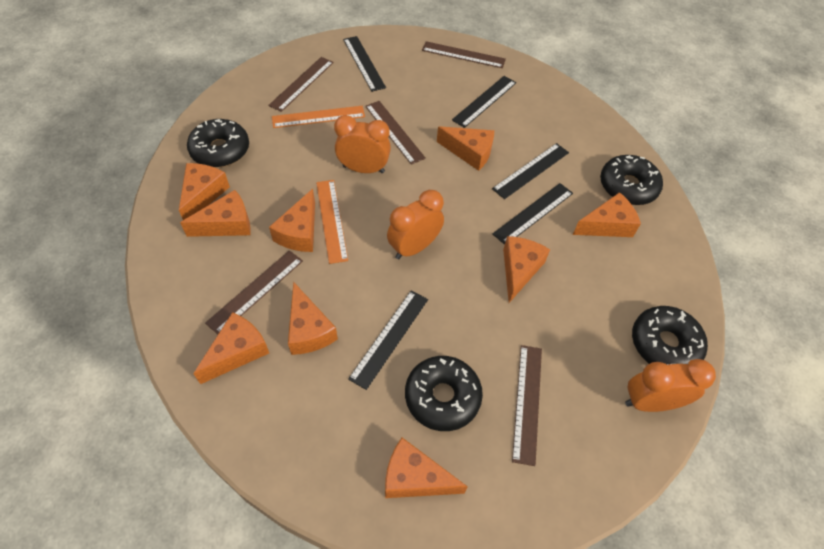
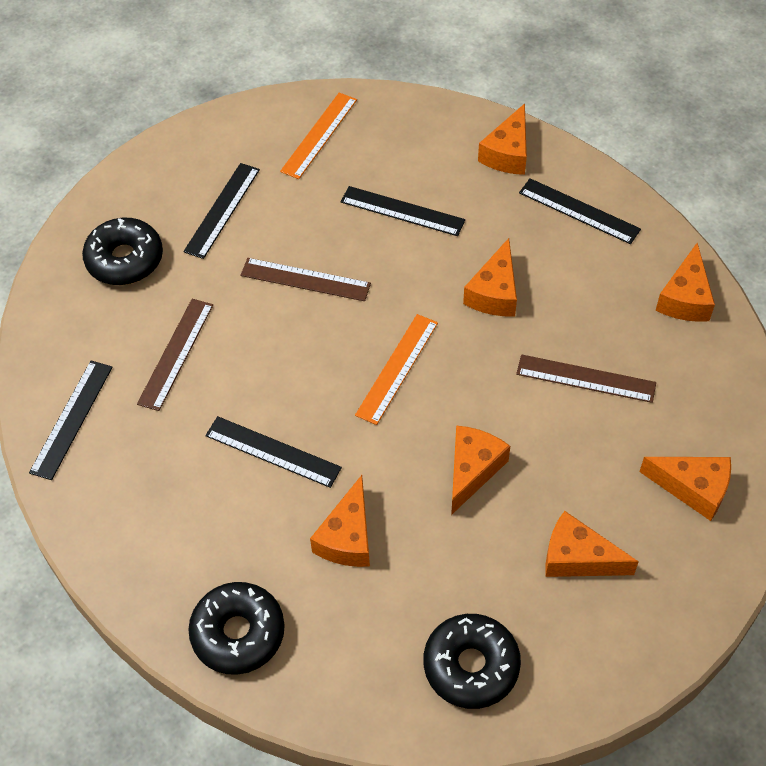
black donut: [187,119,249,168] [405,356,483,431] [600,155,663,205] [632,306,708,364] = 4 -> [82,218,163,285] [188,582,285,675] [424,614,521,709] = 3
brown ruler: [205,250,303,334] [268,57,334,112] [365,101,426,165] [422,41,506,68] [512,345,542,466] = 5 -> [137,299,213,411] [240,258,371,301] [516,354,656,403] = 3
orange cheese: [179,163,230,220] [180,190,251,237] [193,312,269,384] [269,189,315,252] [288,281,338,355] [385,438,468,498] [437,126,494,171] [503,236,550,303] [573,192,641,237] = 9 -> [310,475,370,567] [451,426,510,515] [463,238,517,316] [478,103,527,175] [545,511,639,577] [640,457,731,521] [655,243,715,322] = 7
orange clock: [334,115,391,173] [387,190,444,259] [625,359,716,412] = 3 -> none = 0

